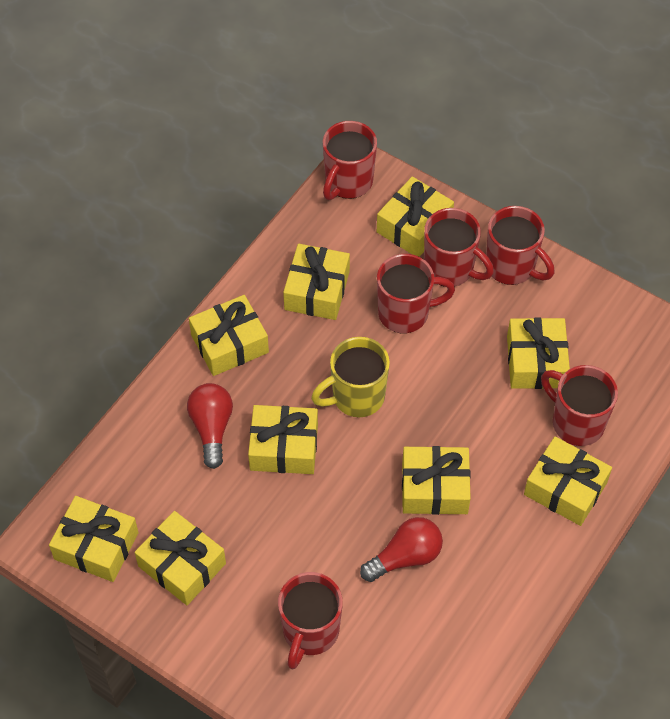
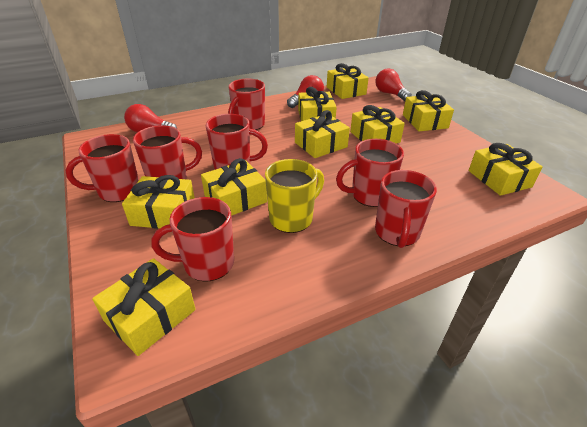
red light bulb: [187,383,233,469] [360,517,443,582] = 2 -> [124,104,177,132] [287,75,324,108] [375,68,412,101] = 3
red mug: [278,572,343,670] [323,121,377,200] [377,254,455,333] [424,208,494,287] [486,206,554,285] [541,365,618,446] = 6 -> [66,134,139,202] [133,125,202,179] [151,197,234,281] [206,114,268,170] [228,79,265,130] [336,139,404,207] [375,170,437,248] = 7

